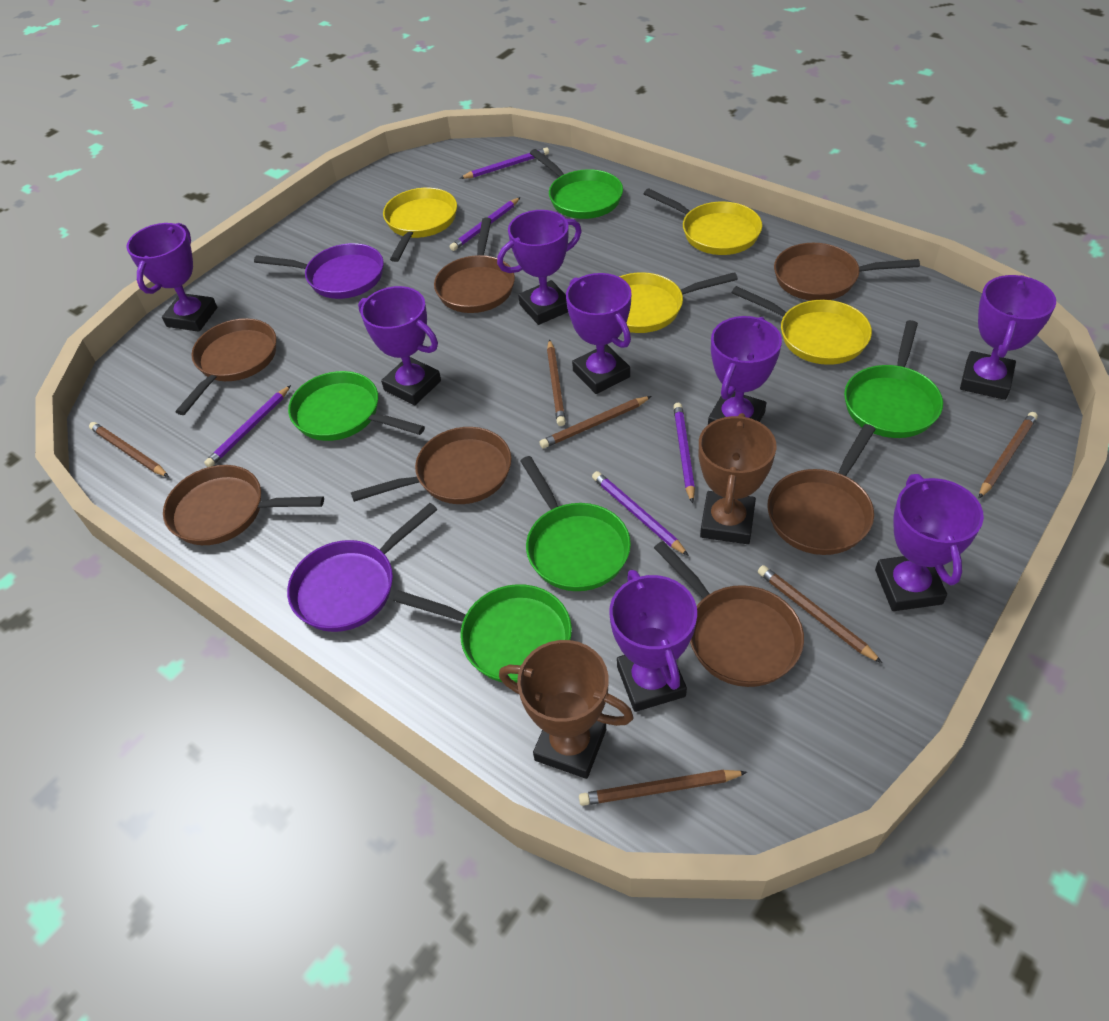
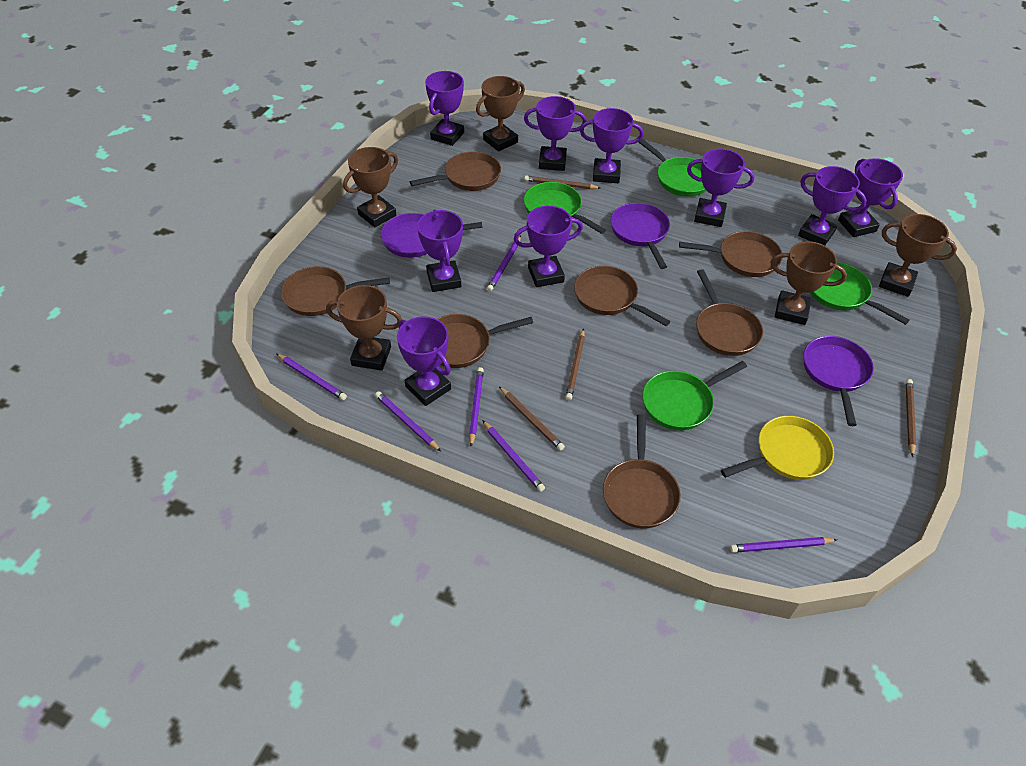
brown pencil: [89,422,169,477] [539,396,651,448] [547,339,566,426] [579,770,747,806] [758,565,882,663] [979,412,1038,498] = 6 -> [499,387,565,451] [524,176,600,189] [566,328,585,400] [906,379,916,457] = 4
brown trophy: [499,640,634,779] [699,413,777,544] = 2 -> [326,285,402,371] [343,147,398,227] [476,76,525,152] [770,241,847,325] [879,214,957,297] = 5
green pan: [288,371,425,441] [393,584,572,683] [520,456,631,591] [530,149,623,219] [844,320,943,438] = 5 -> [524,182,606,234] [638,139,707,197] [642,361,747,430] [810,262,910,325] = 4
purple pan: [254,243,384,299] [287,503,438,632] = 2 -> [381,213,482,258] [611,203,670,269] [803,336,874,426] = 3
purple pencil: [204,385,291,467] [450,197,521,251] [460,147,549,179] [592,471,689,556] [673,403,695,504] = 5 -> [277,354,347,400] [375,391,441,452] [469,367,484,447] [482,420,545,492] [487,236,521,291] [730,537,837,553] = 6
purple trophy: [127,223,217,332] [358,286,441,405] [497,210,582,325] [566,273,631,394] [609,570,697,712] [708,316,782,425] [875,474,984,611] [960,275,1056,400] = 8 -> [397,316,451,406] [417,210,463,292] [425,71,464,146] [514,206,583,287] [524,96,586,171] [580,108,644,183] [687,149,754,227] [798,166,867,245] [838,158,903,237] = 9
yellow pan: [383,188,457,262] [619,272,738,333] [644,188,762,255] [731,286,872,365] = 4 -> [721,416,834,480] = 1

